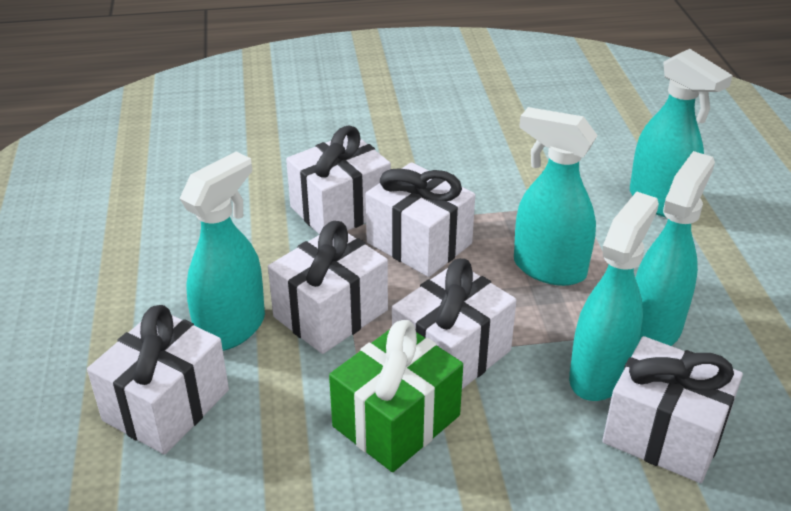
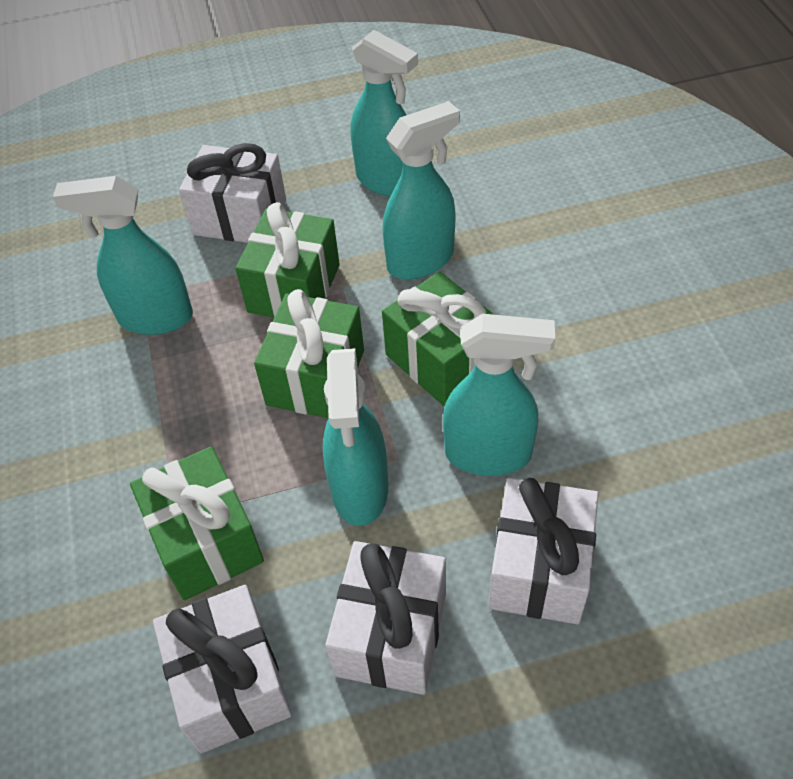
green gift: [329,320,463,472] = 1 -> [130,446,264,601] [235,202,340,318] [254,289,364,418] [382,272,494,407] = 4
white gift: [87,305,229,455] [268,221,388,354] [286,126,391,235] [366,162,475,277] [392,259,516,389] [602,336,743,483] = 6 -> [153,585,292,753] [179,143,286,243] [325,541,446,695] [489,478,599,624] = 4

